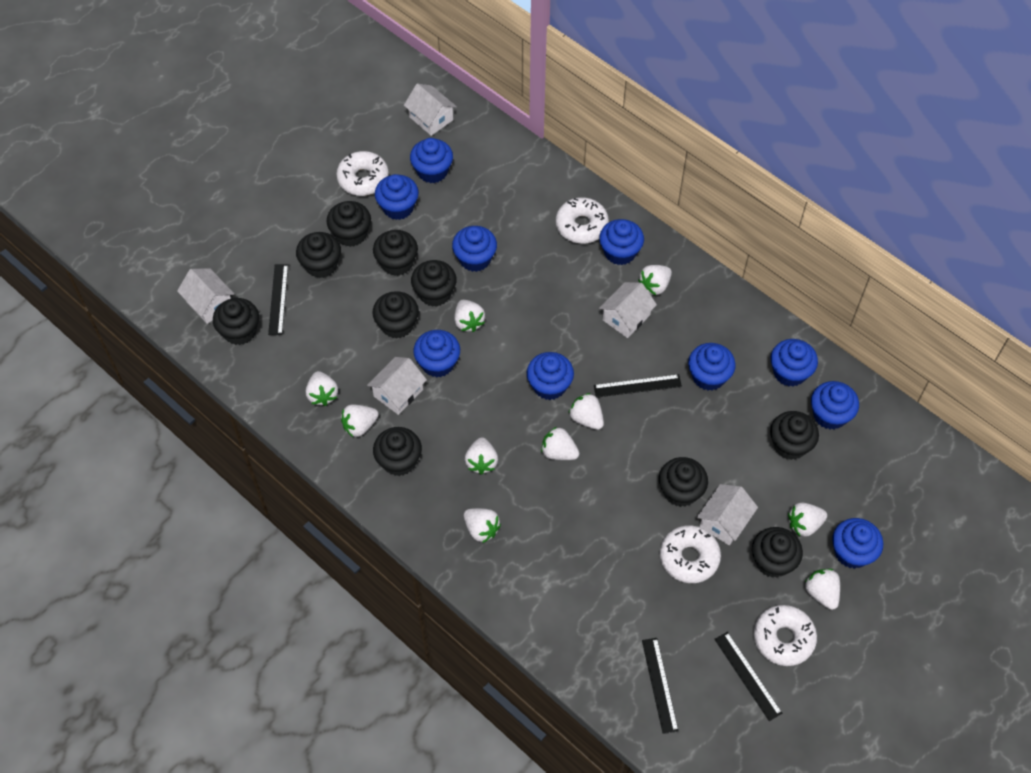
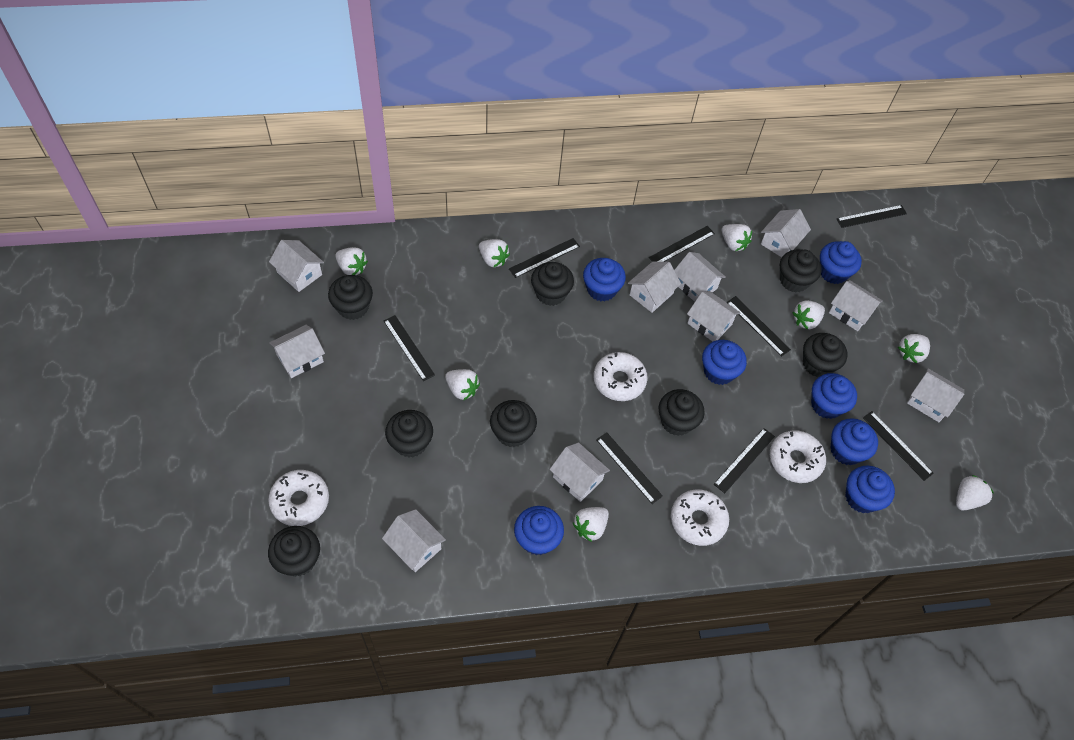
black cupcake: [213,298,259,345] [296,232,341,278] [326,201,371,247] [372,291,419,339] [373,230,418,276] [373,427,422,476] [411,260,457,307] [659,457,708,507] [752,527,803,578] [770,411,819,460] = 10 -> [268,526,320,577] [328,275,373,320] [385,410,433,457] [490,400,537,447] [531,262,574,306] [658,389,705,436] [780,250,822,293] [803,333,847,377] = 8
black ruler: [268,264,288,335] [594,374,682,397] [642,638,679,734] [715,632,782,721] = 4 -> [384,315,435,381] [509,238,580,278] [596,432,663,504] [649,226,715,262] [714,428,775,493] [727,296,791,356] [837,205,907,228] [863,411,934,481] = 8
blue cupcake: [375,174,419,220] [410,138,453,183] [413,330,460,378] [452,226,497,272] [527,352,574,400] [599,219,644,265] [688,343,736,391] [771,339,818,387] [811,381,859,429] [832,518,883,569] = 10 -> [514,506,564,555] [583,258,626,301] [702,340,747,385] [811,373,857,419] [820,241,862,284] [831,418,878,465] [845,466,895,513] = 7
white house: [177,268,234,324] [367,357,427,415] [404,83,457,136] [599,282,657,338] [697,484,758,545] = 5 -> [269,240,324,292] [269,325,325,378] [382,509,446,572] [549,443,610,502] [628,262,681,313] [674,252,726,302] [687,291,741,342] [761,209,811,257] [829,280,883,331] [907,368,964,422] = 10
white strawberry: [306,371,338,406] [341,404,379,437] [454,300,485,332] [464,508,501,543] [465,437,498,475] [541,427,579,460] [569,393,604,430] [638,265,672,295] [788,503,827,537] [805,569,840,610] = 10 -> [335,247,368,275] [445,369,480,400] [479,239,510,267] [573,507,609,542] [722,224,752,251] [792,301,825,330] [898,334,930,363] [956,475,994,511] = 8

